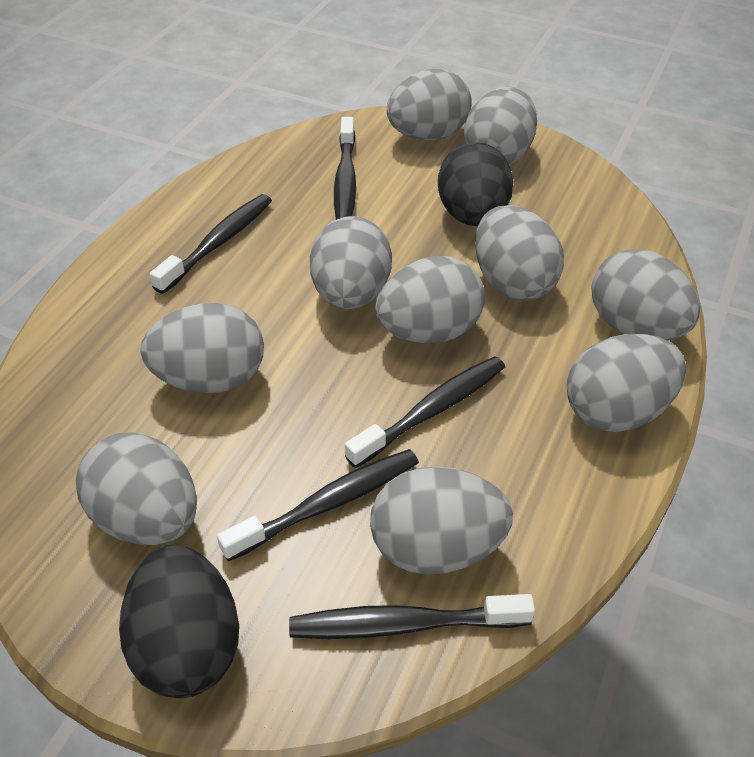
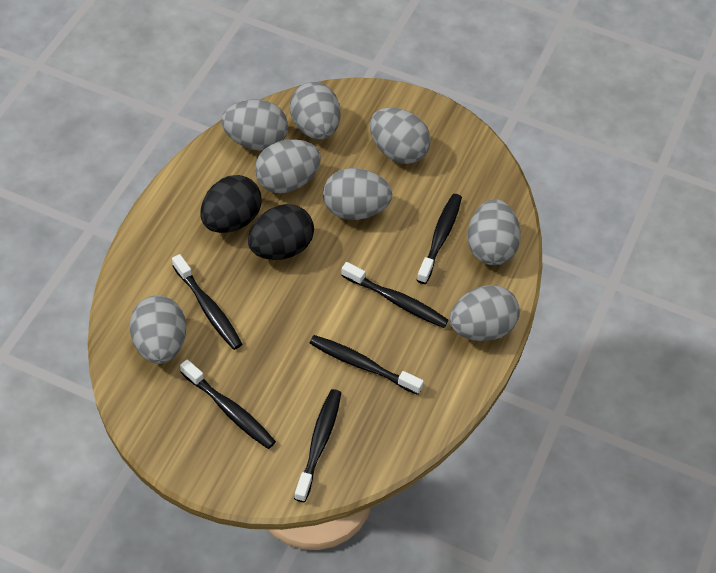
black toothbrush: [150,194,272,294] [217,449,419,562] [289,594,535,639] [334,117,356,220] [345,356,505,468] = 5 -> [172,254,242,350] [180,359,276,449] [294,389,341,502] [310,335,424,395] [341,262,449,328] [417,194,462,284] = 6
grey egg: [76,433,197,545] [140,303,264,393] [310,216,392,309] [370,466,513,575] [375,256,485,343] [387,69,472,140] [464,87,537,165] [475,205,564,300] [566,334,686,432] [591,249,700,340] = 10 -> [130,295,186,364] [221,100,288,151] [255,139,321,194] [290,82,341,140] [323,168,392,220] [370,108,431,164] [450,285,520,341] [468,199,521,265] = 8

